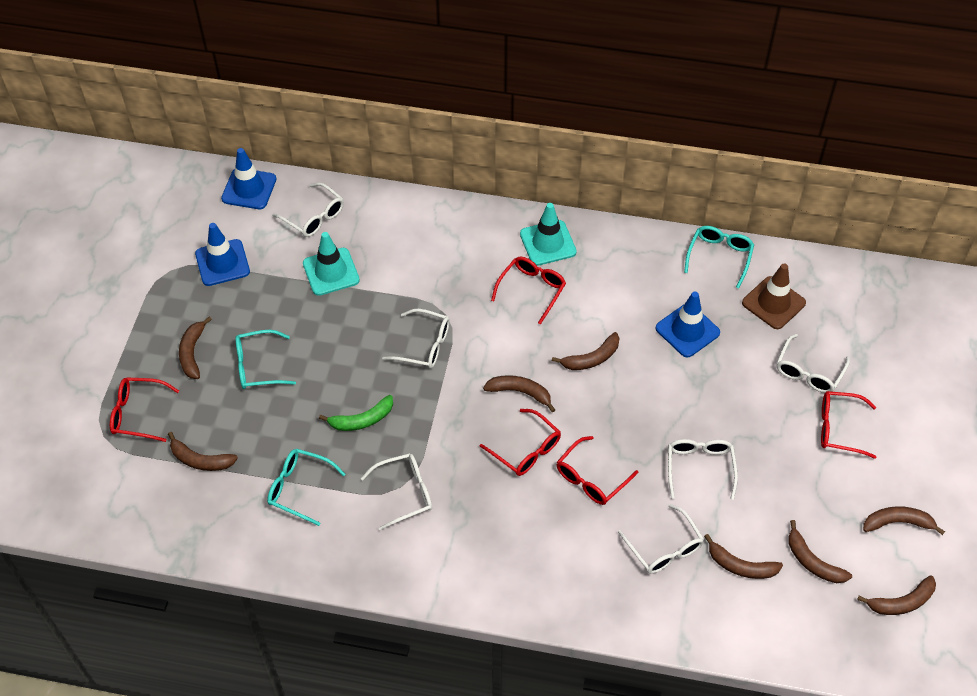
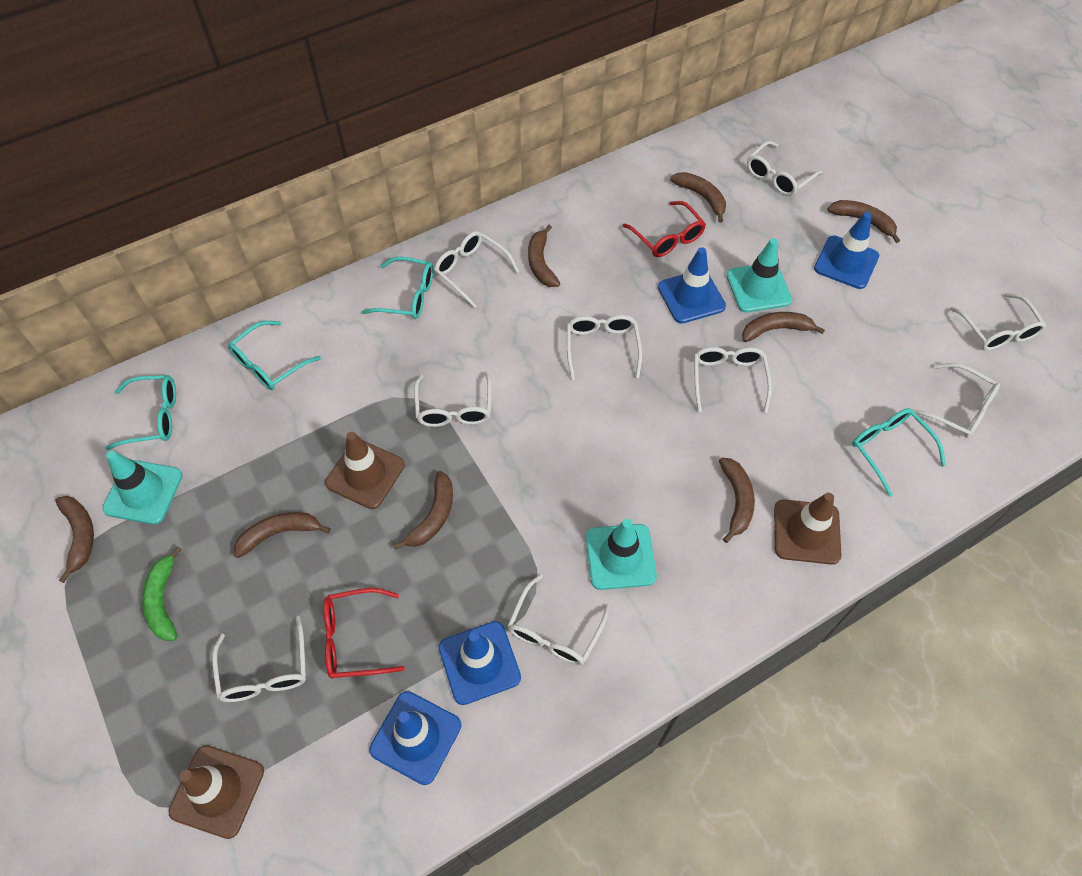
blue traffic cone: [195,223,250,286] [221,148,277,209] [656,292,720,357] = 3 -> [369,691,461,785] [439,621,521,705] [658,247,726,323] [814,212,879,289] = 4
brown traffic cone: [742,264,806,329] = 1 -> [169,745,264,839] [325,432,405,509] [774,493,842,565] = 3
red glasses: [110,377,179,442] [480,409,561,476] [491,257,566,324] [557,436,638,505] [821,391,876,459] = 5 -> [324,588,405,679] [623,201,706,257] = 2
turquoise glasses: [235,330,296,389] [267,449,346,526] [684,226,754,288] = 3 -> [105,375,176,450] [228,321,321,390] [362,256,434,319] [852,408,946,497] = 4
turquoise traffic cone: [303,232,360,296] [520,203,577,266] = 2 -> [102,451,183,524] [586,519,657,590] [726,238,792,313] = 3
white glasses: [272,182,344,237] [360,453,432,530] [382,309,450,369] [618,504,704,574] [668,439,738,500] [777,334,850,393] = 6 -> [212,616,306,702] [414,371,491,427] [434,231,519,308] [507,574,610,665] [567,315,642,380] [694,347,772,413] [747,141,823,196] [911,363,1000,438] [950,293,1046,350] = 9

